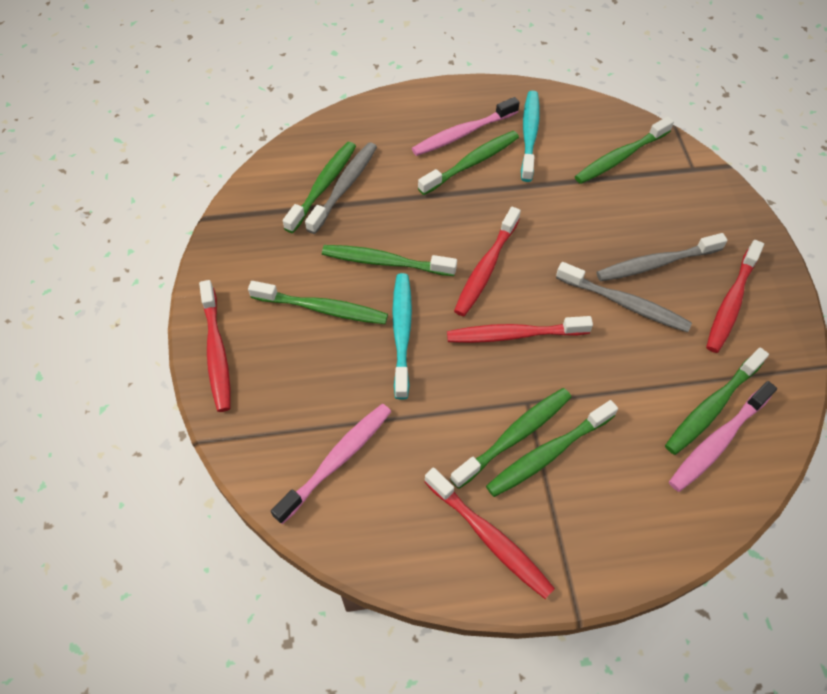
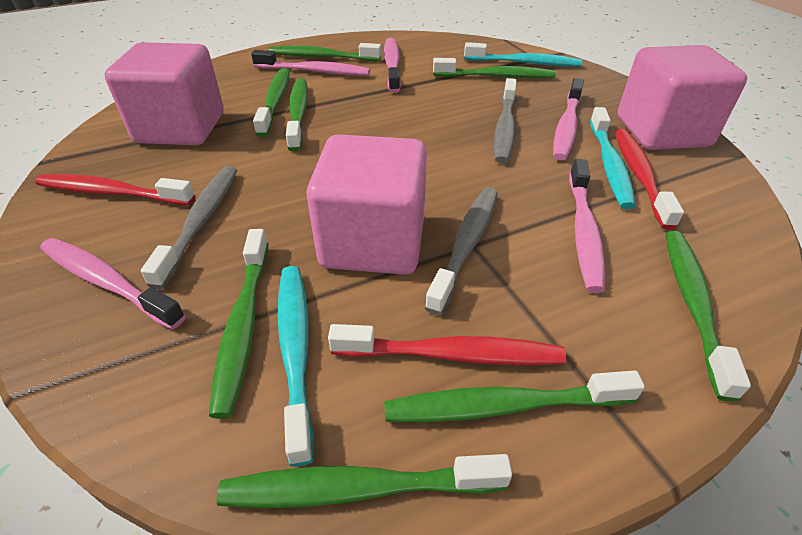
pink cube: none = 0 -> [104,42,224,145] [306,134,427,275] [618,45,747,150] = 3
pink toothbrush: [271,404,391,524] [412,97,520,156] [669,381,777,492] = 3 -> [40,238,186,329] [251,50,370,76] [384,38,401,93] [553,78,584,161] [569,159,605,293] = 5
red toothbrush: [199,280,231,412] [424,467,555,599] [447,316,593,343] [454,207,521,316] [706,240,764,353] = 5 -> [35,174,195,205] [328,324,566,366] [615,129,684,230] = 3
turquoise toothbrush: [392,273,412,399] [521,91,540,182] = 2 -> [277,266,314,466] [464,42,582,66] [590,107,636,209] = 3

